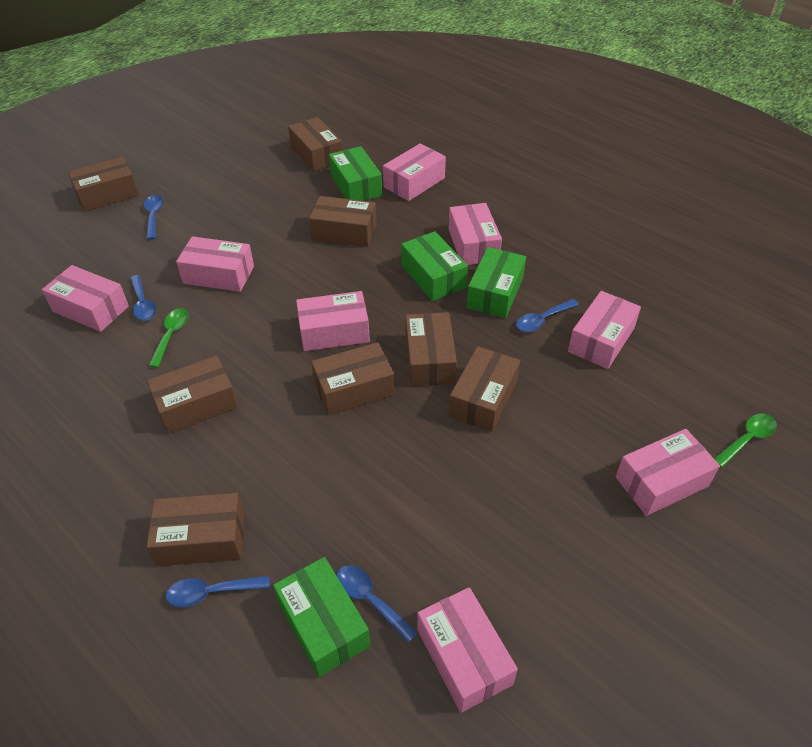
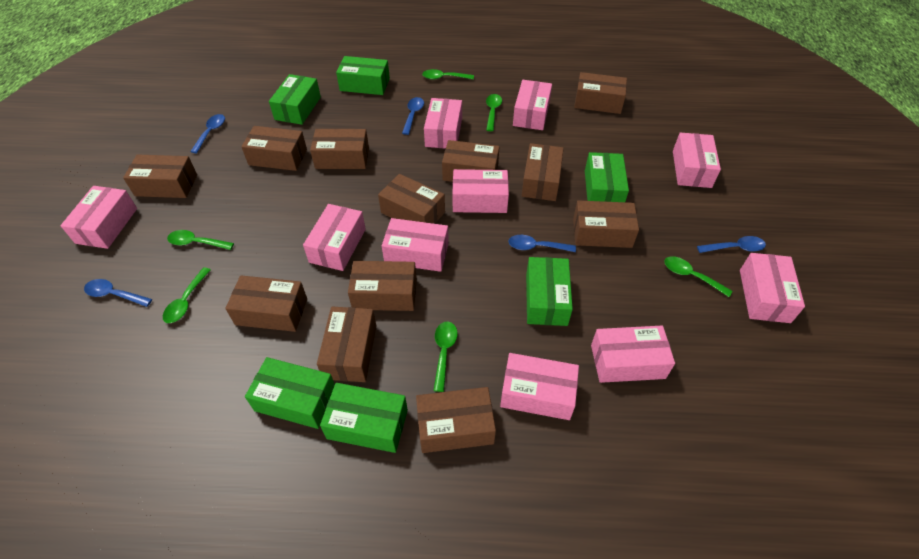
brown box: [68,156,139,211] [146,493,244,566] [147,356,238,434] [288,117,342,172] [309,196,377,247] [311,342,395,415] [405,312,457,386] [449,346,520,432] = 8 -> [123,154,197,198] [225,275,307,332] [241,126,307,171] [310,129,369,169] [317,307,376,382] [348,261,417,311] [378,174,445,224] [416,387,496,453] [442,140,499,182] [522,143,564,201] [573,200,639,248] [574,72,627,114] = 12
green box: [273,557,370,677] [329,146,382,201] [401,231,468,301] [467,247,526,318] = 4 -> [245,357,335,429] [269,74,321,125] [320,383,408,453] [336,56,390,95] [526,257,573,326] [585,152,629,202] = 6
green spoon: [149,308,189,368] [714,413,777,468] = 2 -> [163,267,211,323] [167,230,234,250] [422,69,474,80] [433,322,458,392] [486,94,502,131] [664,256,733,297] = 6
pink box: [42,265,129,332] [176,236,254,292] [296,291,370,351] [383,143,446,201] [417,587,518,713] [448,203,502,265] [568,291,641,369] [616,429,720,516] = 8 -> [61,186,137,249] [303,204,366,271] [382,218,449,272] [424,98,462,149] [452,169,509,213] [500,353,579,420] [513,80,552,130] [591,326,675,383] [673,133,721,188] [740,253,805,323] = 10

